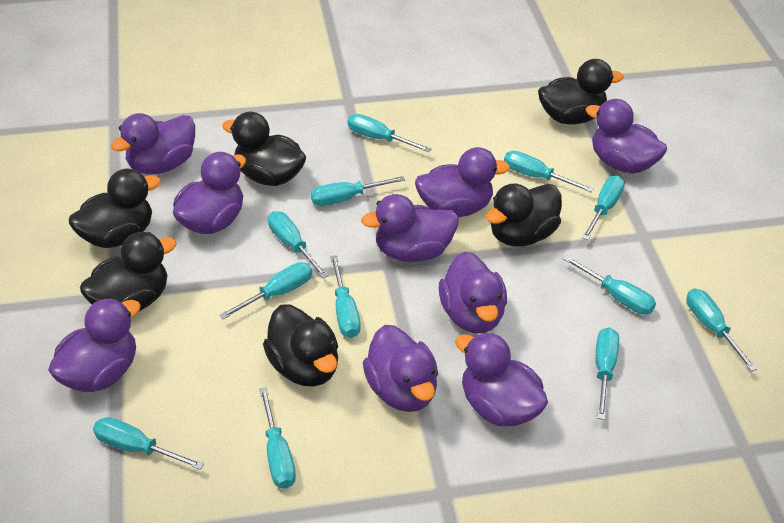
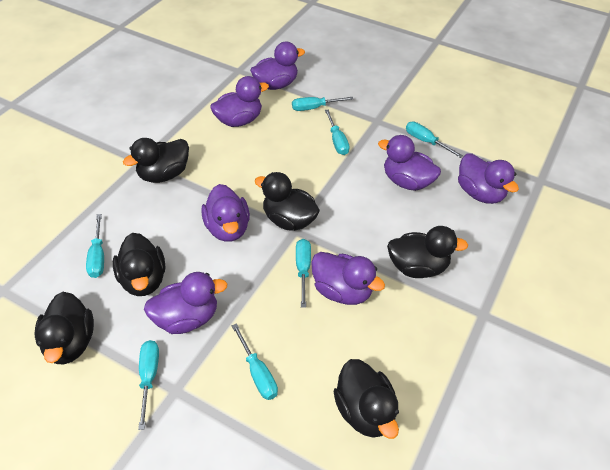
purple duck: [48,298,141,392] [111,113,195,175] [173,152,246,234] [361,194,458,262] [363,325,438,412] [415,147,510,217] [439,252,507,333] [455,332,548,426] [586,99,667,174] = 9 -> [144,272,227,334] [201,184,250,242] [210,76,269,127] [250,41,305,90] [311,252,385,305] [378,135,441,191] [458,153,519,204] = 7
turquoise screwdriver: [93,417,204,470] [219,262,312,319] [259,387,296,489] [268,211,329,278] [311,176,405,206] [330,255,361,338] [348,114,432,152] [504,151,594,192] [563,255,656,315] [582,176,625,240] [596,327,619,420] [686,288,757,372] = 12 -> [86,214,104,278] [138,340,159,430] [232,323,278,400] [292,97,353,111] [296,239,311,308] [325,109,350,155] [406,122,463,158] = 7

